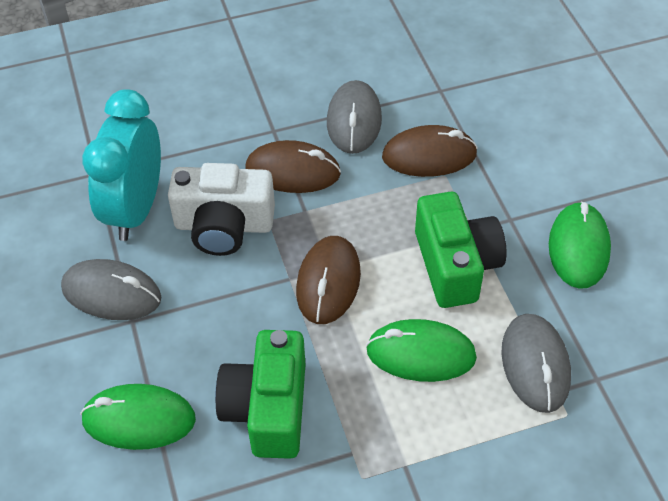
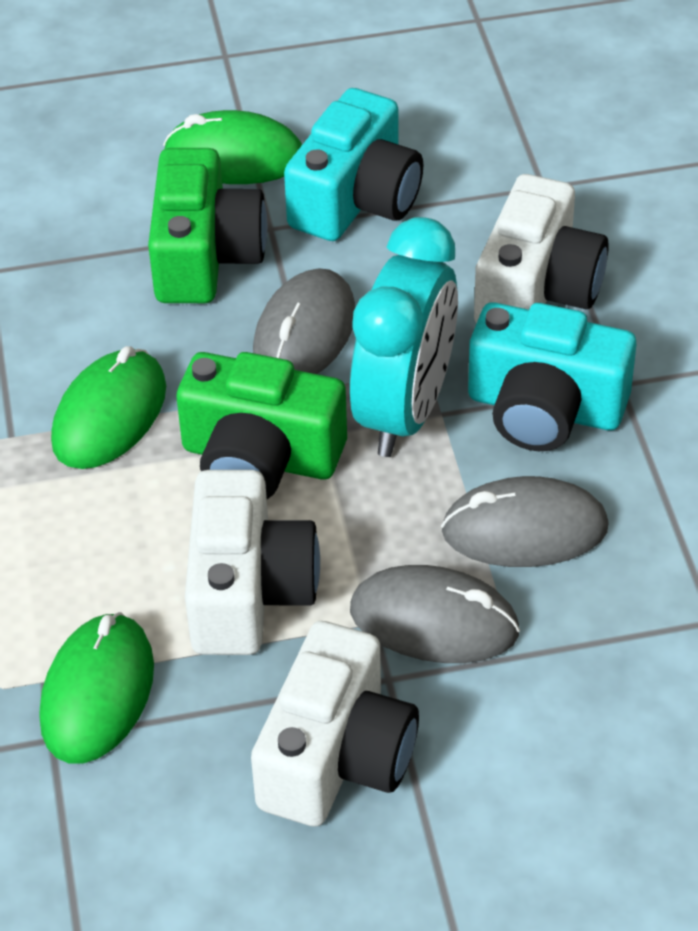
brown mouse: [245,140,341,193] [296,236,361,324] [382,125,478,177] = 3 -> none = 0
turquoise camera: none = 0 -> [284,88,423,241] [468,302,636,451] = 2
white camera: [168,163,275,256] = 1 -> [185,470,320,655] [251,621,419,827] [474,174,609,324] = 3

